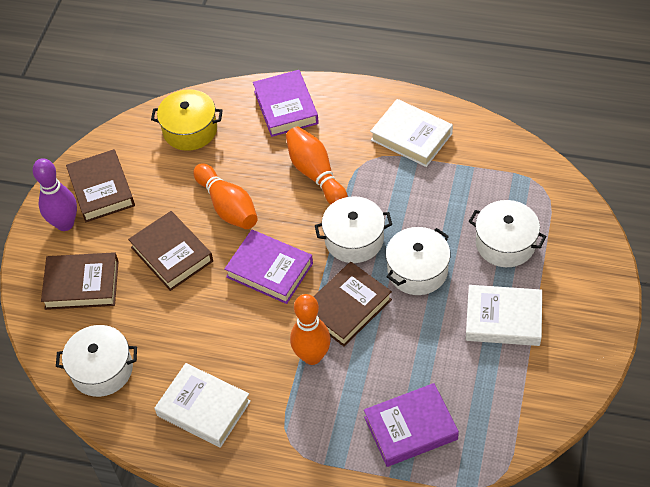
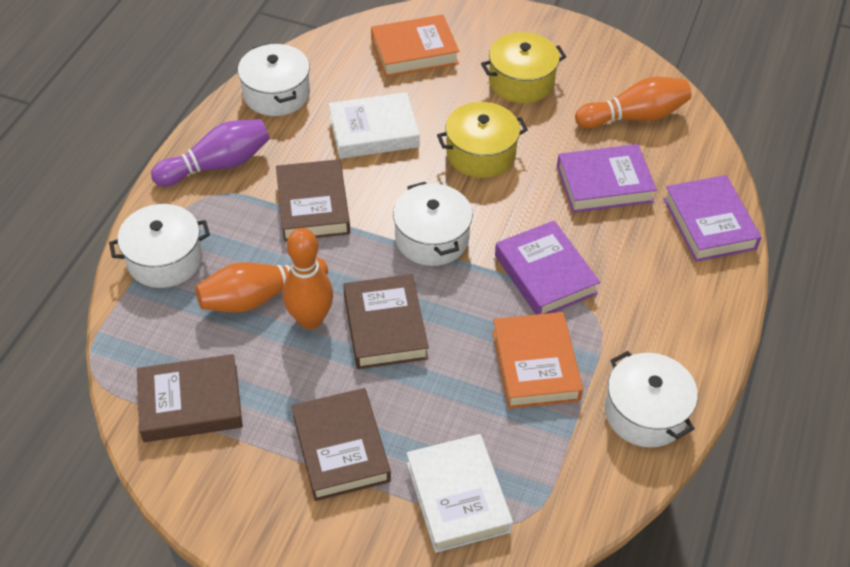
orange book: none = 0 -> [371,15,459,77] [492,312,583,409] = 2
white book: [155,363,251,448] [370,99,453,167] [466,285,542,346] = 3 -> [329,92,420,159] [407,434,513,553] = 2
yellow pot: [151,89,223,151] = 1 -> [437,102,528,178] [481,32,566,103] = 2

